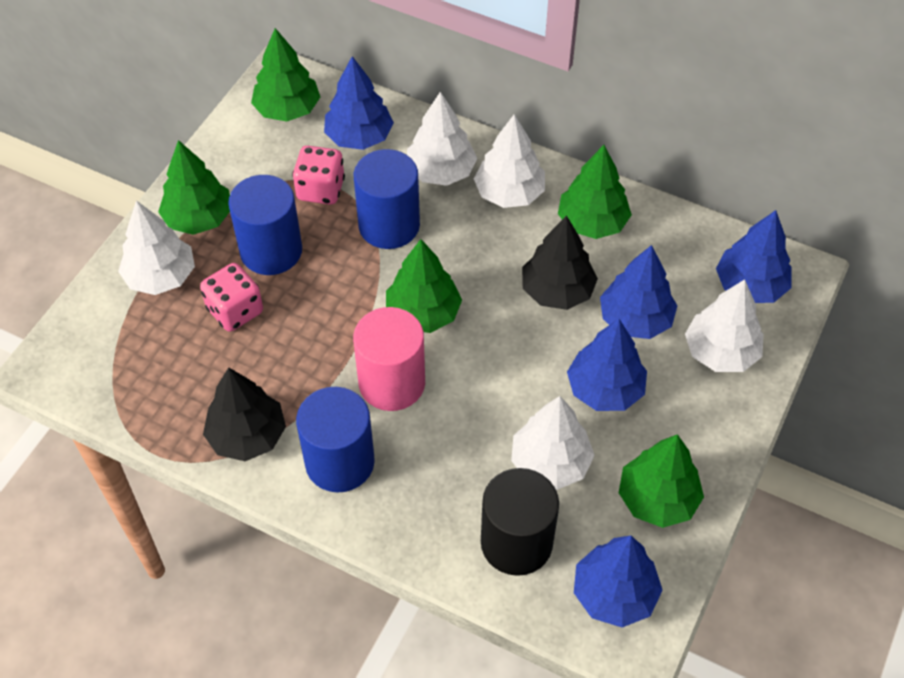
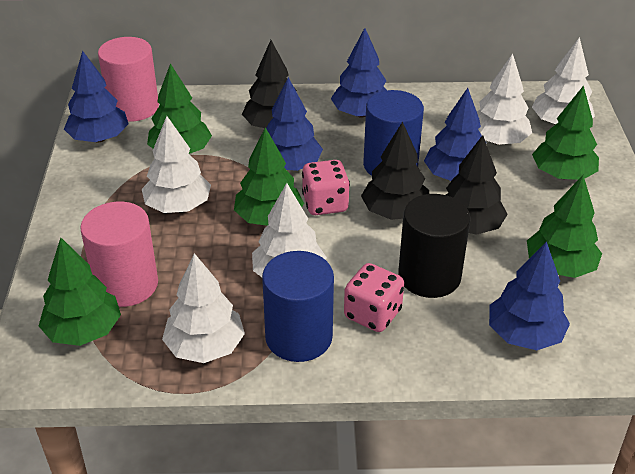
black tree: [203,367,286,461] [522,215,598,310] = 2 -> [242,40,297,128] [361,121,429,220] [446,135,508,235] = 3
blue cylinder: [228,175,302,275] [296,387,375,492] [354,149,420,249] = 3 -> [262,251,334,362] [363,90,424,176] = 2
pink cylinder: [353,307,425,411] = 1 -> [80,202,158,307] [98,37,159,122] = 2

